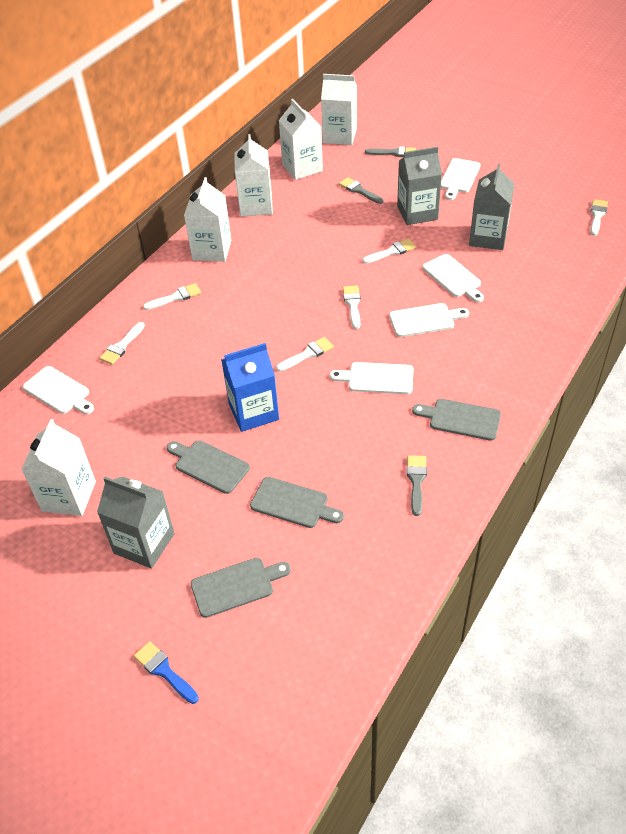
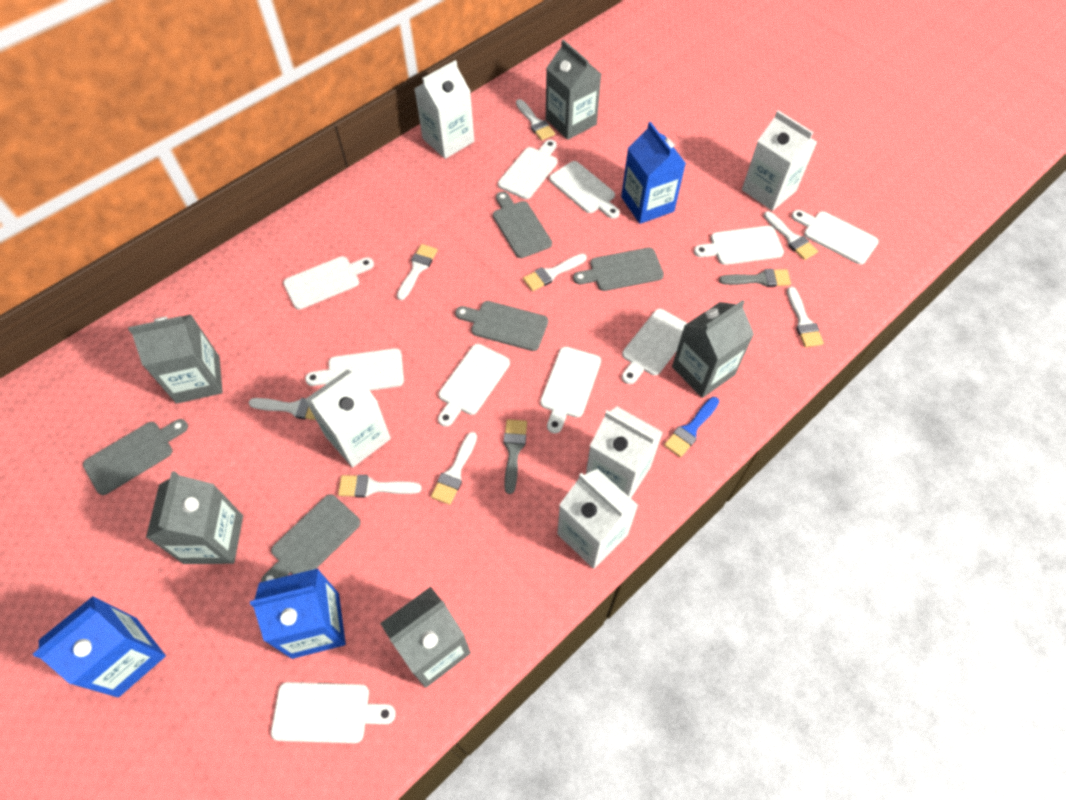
blue carton: [221,343,279,432] = 1 -> [33,596,166,697] [250,569,346,659] [621,122,686,224] = 3
grey brush: [339,177,383,204] [365,146,416,157] [407,455,427,516] = 3 -> [504,419,527,494] [719,269,791,287] = 2
grey carton: [97,477,175,569] [397,147,442,225] [469,164,514,250] = 3 -> [128,314,223,404] [146,471,243,564] [380,587,471,688] [546,40,601,140] [672,300,754,398] = 5
grey cutting board: [167,440,250,494] [191,558,291,618] [250,477,344,528] [412,399,501,441] = 4 -> [83,419,188,495] [261,494,361,582] [455,301,548,351] [493,192,552,258] [573,248,664,291] = 5
white brush: [99,322,145,365] [143,283,201,310] [276,337,334,371] [343,285,361,329] [362,239,416,264] [590,199,608,236] = 6 -> [249,398,316,420] [338,475,421,498] [397,244,438,300] [431,432,477,505] [516,99,555,140] [523,254,587,291] [764,211,818,260] [787,287,824,347] = 8
white cutting board: [23,366,94,414] [330,362,414,394] [389,303,469,337] [422,254,484,302] [441,158,481,200] = 5 -> [271,682,396,743] [283,256,374,310] [305,348,404,391] [438,344,510,427] [498,140,558,199] [540,347,601,434] [549,161,620,219] [622,309,688,384] [694,226,784,265] [792,210,879,265] = 10

